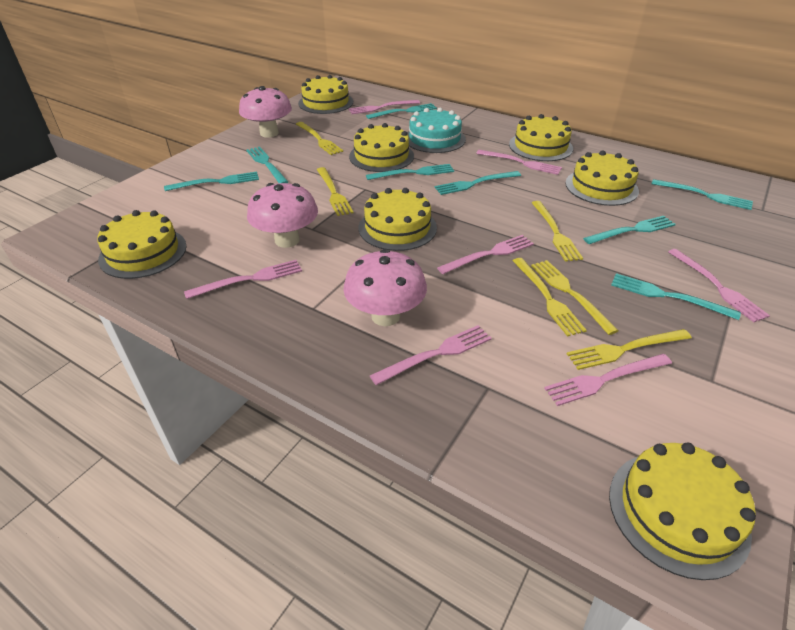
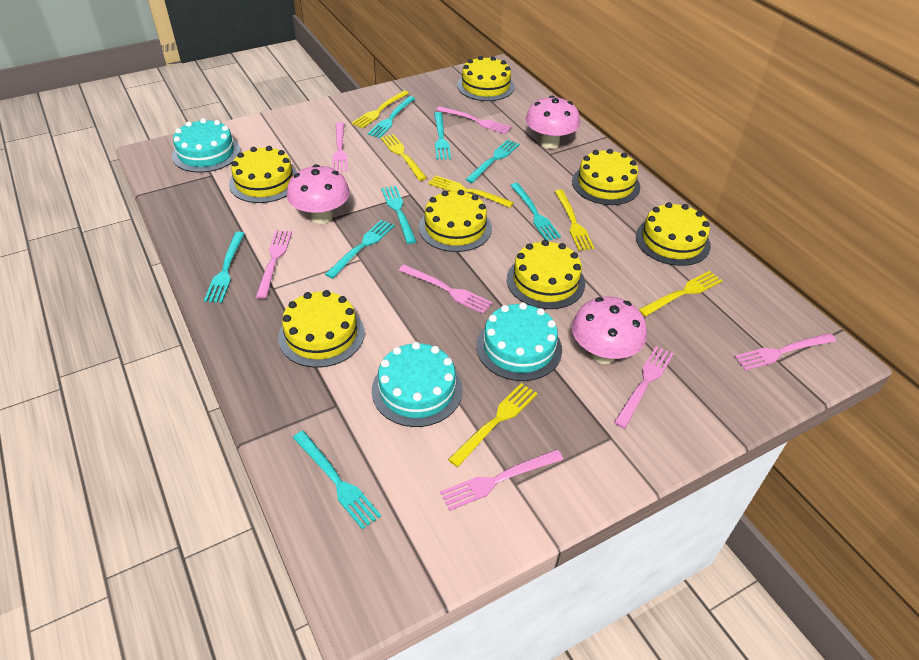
turquoise cake: [407,108,466,153] = 1 -> [172,118,240,173] [372,342,463,427] [476,302,562,381] = 3

